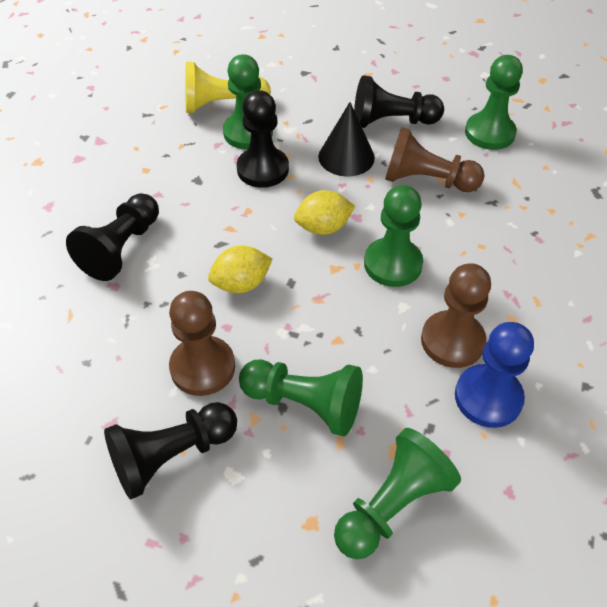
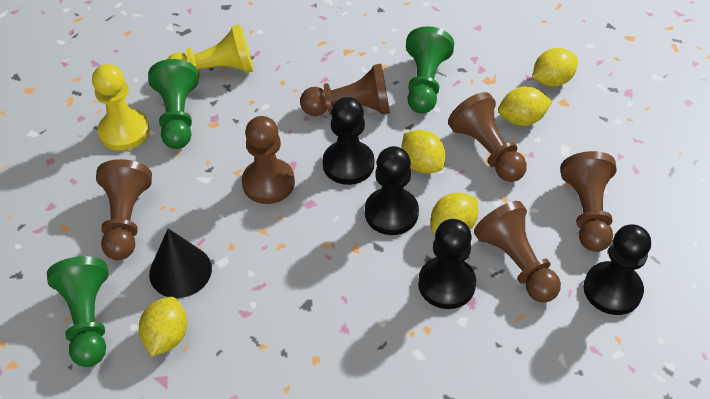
blue pawn: [455,322,534,428] = 1 -> none = 0
brown pawn: [169,291,235,396] [385,127,485,192] [421,263,491,368] = 3 -> [96,159,152,260] [242,116,295,204] [300,64,390,116] [448,92,527,182] [474,201,561,302] [560,151,616,252] = 6
green pawn: [223,55,273,149] [239,359,363,436] [334,428,461,559] [364,185,423,287] [465,55,523,150] = 5 -> [47,256,109,367] [148,59,199,149] [406,26,454,113] = 3
yellow lemon: [208,246,273,293] [294,190,355,235] = 2 -> [139,297,187,357] [402,130,445,173] [431,192,478,234] [498,86,552,126] [532,48,578,87] = 5
yellow pawn: [185,62,271,113] = 1 -> [92,64,150,151] [168,24,254,77] = 2

